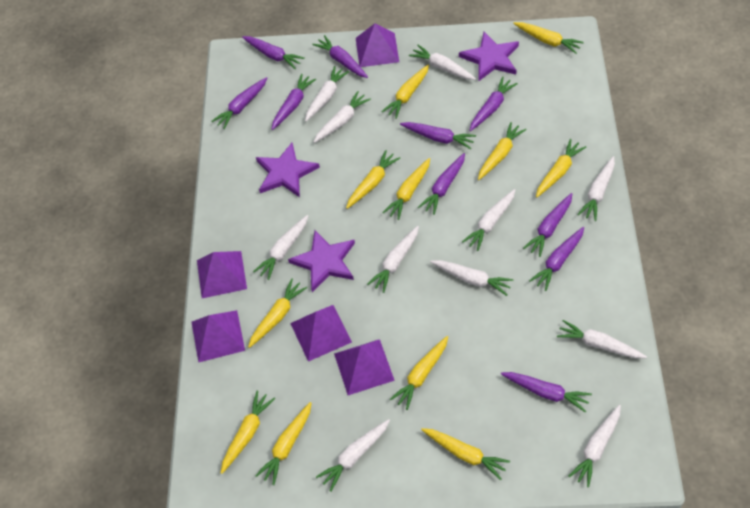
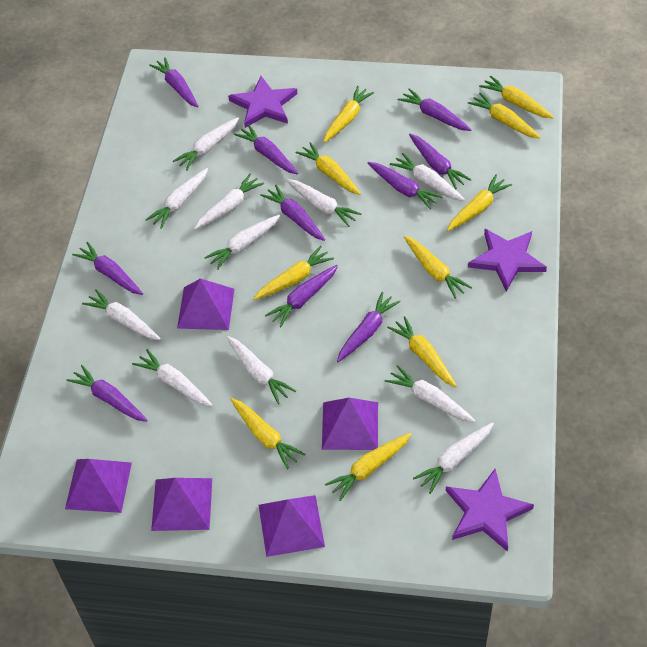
yellow carrot: [221,391,275,474] [248,279,307,348] [255,402,312,485] [346,150,400,209] [381,65,429,119] [382,158,430,220] [390,336,448,410] [421,428,510,480] [478,122,527,180] [513,22,584,54] [536,139,586,198] = 11 -> [230,398,305,469] [253,246,334,300] [296,142,361,195] [324,86,374,143] [325,433,412,501] [387,316,457,387] [404,236,472,299] [447,175,512,231] [468,93,541,139] [479,75,554,119] = 10

